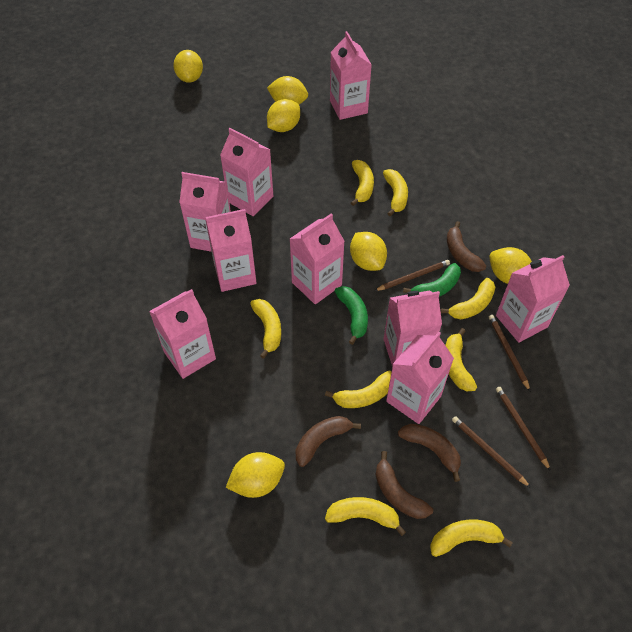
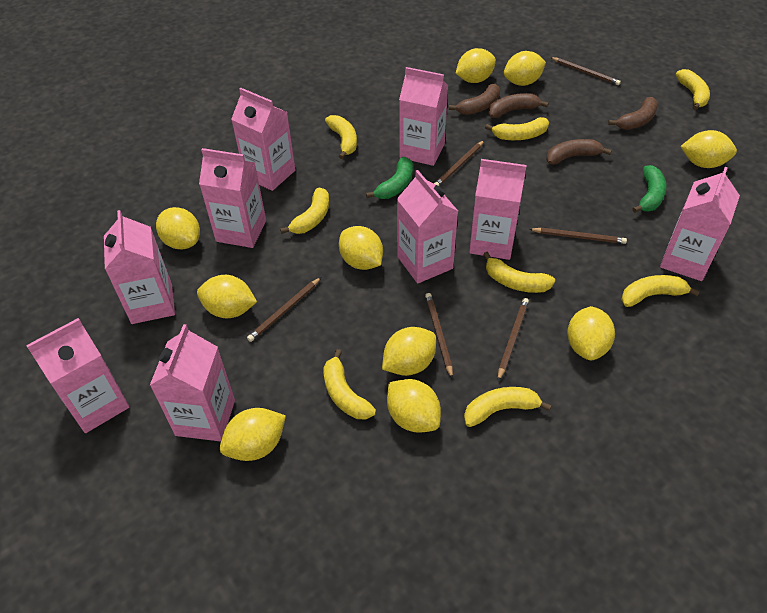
brown pencil: [374,260,450,291] [452,416,531,488] [489,315,530,391] [496,387,551,471] = 4 -> [247,277,321,342] [425,293,453,379] [434,141,484,186] [498,298,529,381] [529,228,627,244] [550,57,621,85] = 6
yellow lemon: [173,50,203,83] [226,452,285,498] [267,76,308,105] [267,99,300,132] [350,232,387,271] [489,247,532,284] = 6 -> [156,207,200,249] [197,275,257,318] [220,408,286,461] [339,226,383,270] [382,327,436,376] [387,379,441,433] [456,48,496,83] [504,51,546,86] [567,306,615,360] [680,130,737,168] = 10

